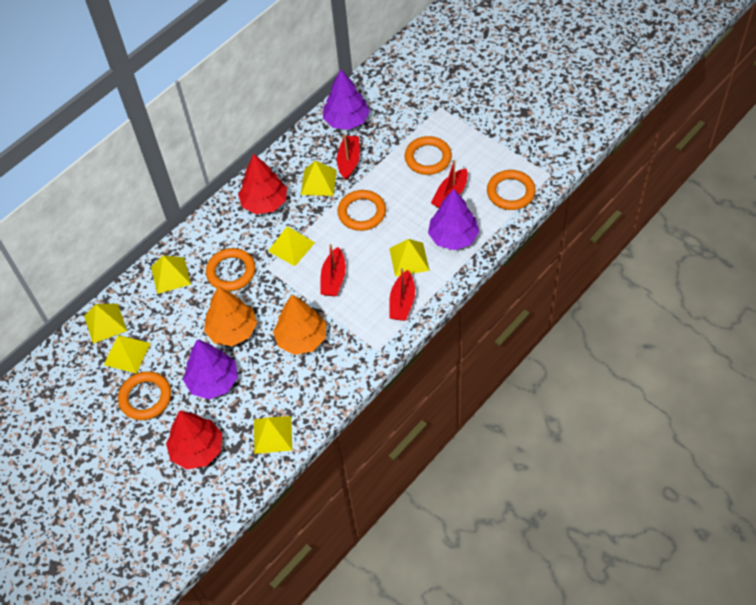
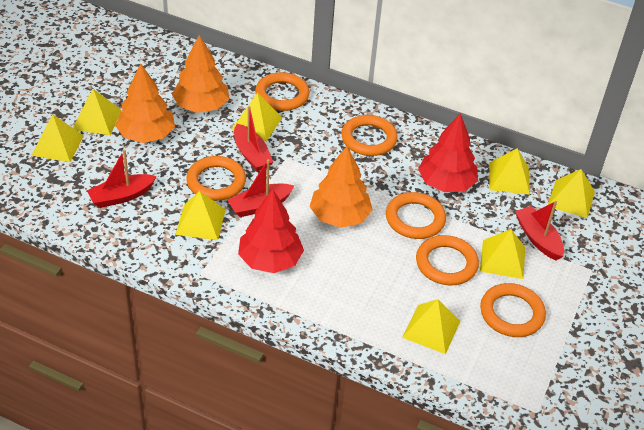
orange ring: [118,371,171,420] [206,248,255,291] [338,190,386,231] [404,136,452,175] [487,170,536,210] = 5 -> [186,156,246,201] [255,72,310,111] [341,115,398,156] [386,192,446,239] [416,235,479,285] [480,283,546,337] = 6
orange tree: [204,286,257,346] [273,295,326,355] = 2 -> [115,63,175,143] [172,35,229,113] [310,146,373,228] = 3
purple tree: [183,339,238,399] [323,70,370,130] [428,189,479,250] = 3 -> none = 0
yellow pyramid: [84,304,127,344] [104,335,151,374] [151,255,191,294] [254,416,292,454] [268,226,315,266] [301,161,337,196] [389,239,430,277] = 7 -> [31,114,84,162] [73,89,122,135] [175,191,226,240] [231,93,282,141] [402,299,460,354] [480,229,525,279] [489,148,530,195] [548,169,595,218] = 8

